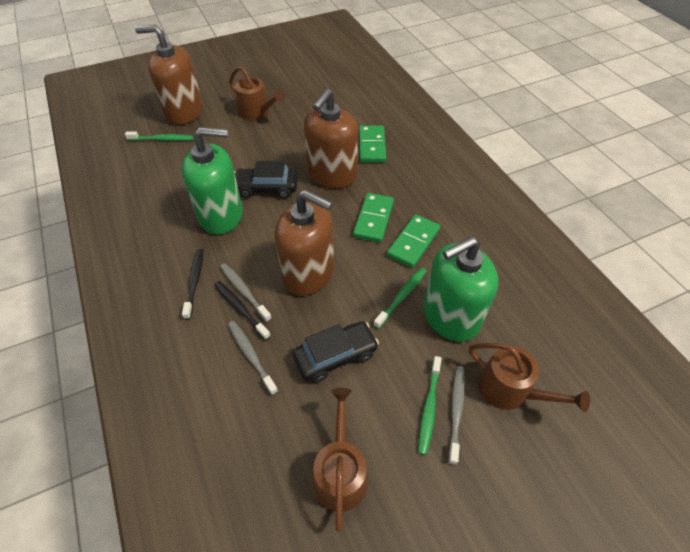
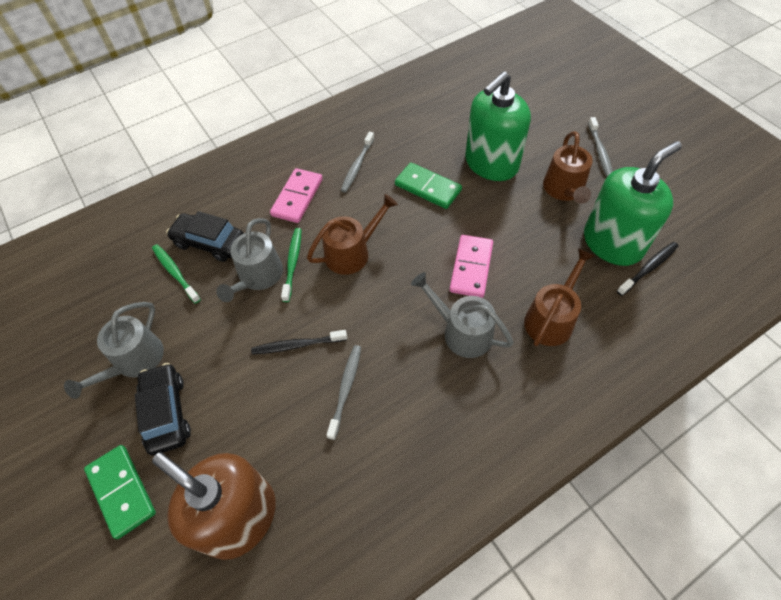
brown soap dispenser: [135,25,203,125] [274,190,334,296] [304,89,358,188] = 3 -> [152,452,276,560] = 1
green domino: [353,193,394,243] [359,125,386,162] [387,214,441,268] = 3 -> [84,445,156,539] [395,162,462,209] = 2
green toothbrush: [125,132,194,141] [373,268,426,329] [418,356,442,455] = 3 -> [152,244,201,304] [281,228,301,302] = 2
grey watering can: none = 0 -> [64,302,164,399] [216,218,283,302] [411,272,514,358] = 3
pink domino: none = 0 -> [270,168,323,223] [450,235,493,298] = 2

